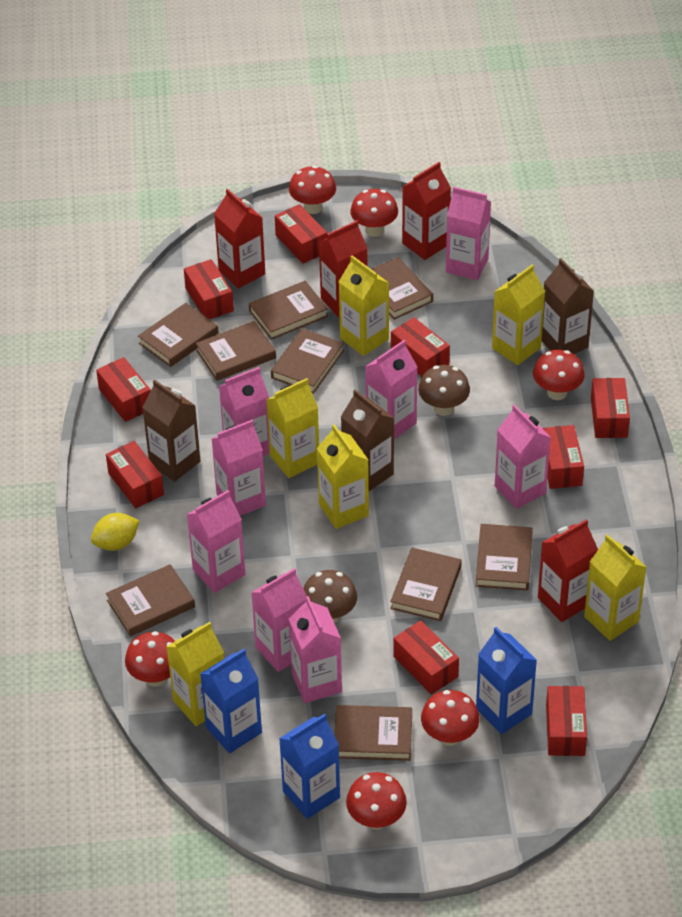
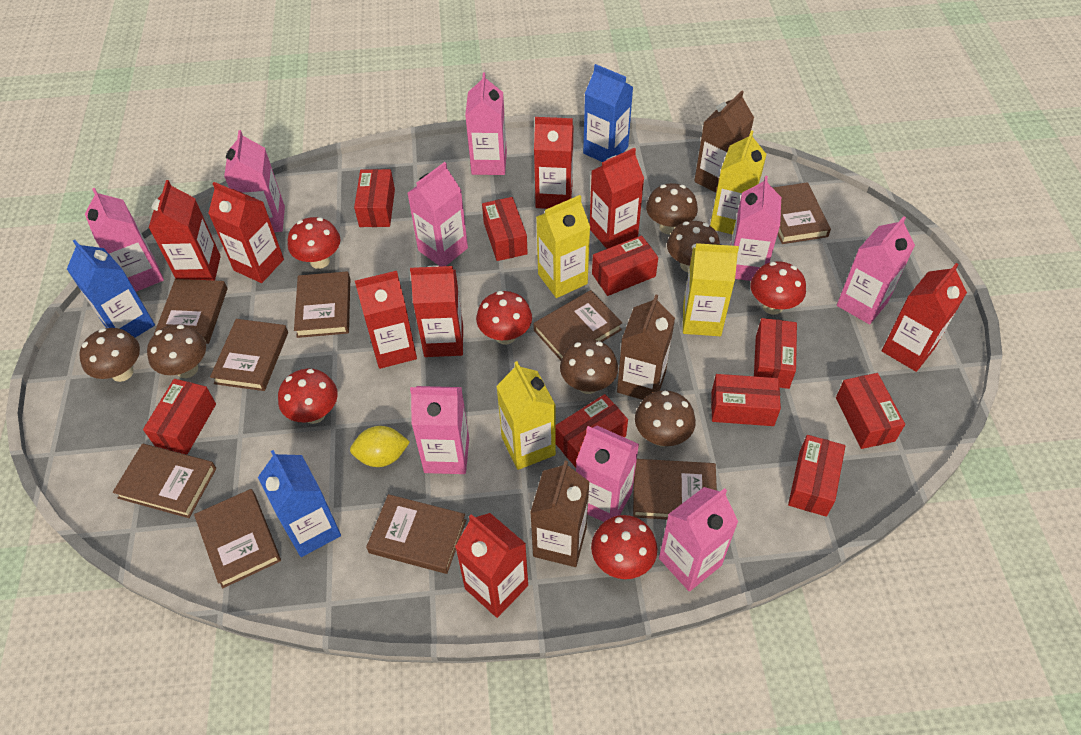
brown mushroom: [303,570,357,623] [418,365,470,416] = 2 -> [79,328,140,382] [147,324,206,378] [560,339,618,394] [635,390,696,447] [646,183,698,234] [667,221,720,273] = 6
pink carton: [187,490,245,593] [212,419,266,516] [219,367,270,456] [251,568,307,672] [289,596,342,703] [365,340,418,439] [446,187,491,280] [495,404,551,509] = 8 -> [85,188,164,292] [224,130,285,232] [408,162,468,266] [410,386,469,474] [465,73,507,175] [576,426,639,522] [659,487,738,592] [730,176,781,281] [837,216,915,324] = 9
red carton: [214,189,265,289] [319,220,368,318] [402,162,451,260] [538,519,598,622] = 4 -> [149,180,221,281] [208,182,284,283] [355,271,417,369] [410,266,463,357] [455,513,528,618] [534,117,574,209] [590,148,644,249] [882,263,967,372] = 8
red mushroom: [125,631,175,687] [289,166,336,214] [346,772,407,830] [350,189,398,237] [421,690,480,746] [533,349,585,400] = 6 -> [278,369,338,424] [288,217,340,269] [476,291,532,345] [591,515,657,579] [750,261,806,315] = 5
yellow carton: [167,622,224,726] [267,378,319,478] [317,424,369,529] [339,255,389,356] [492,264,545,365] [584,534,646,641] = 6 -> [496,361,556,470] [536,195,590,298] [683,243,739,336] [710,130,767,235] = 4

